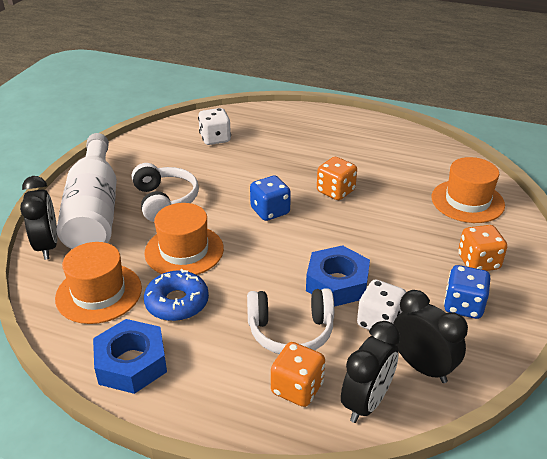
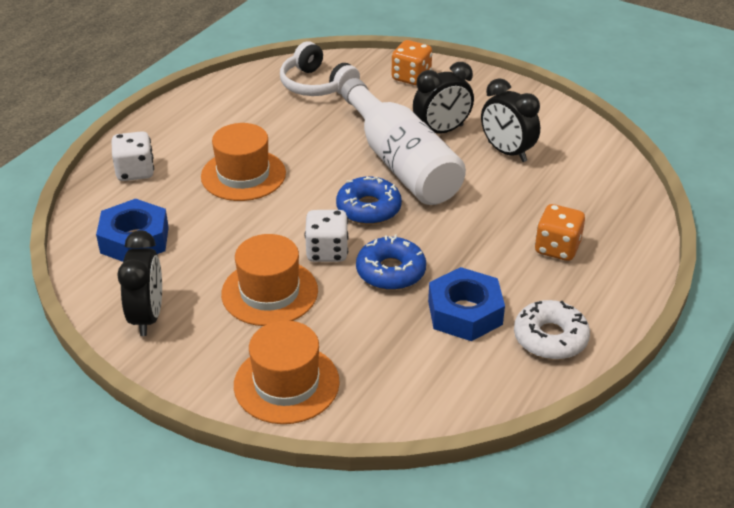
blue dice: [250,176,291,221] [444,265,491,319] = 2 -> none = 0
blue donut: [144,269,209,321] = 1 -> [336,176,402,225] [356,235,426,290] = 2
orange dice: [271,342,325,407] [317,157,357,200] [458,225,507,271] = 3 -> [392,40,432,85] [535,204,585,261] = 2
white donut: none = 0 -> [514,300,590,360] = 1
white headphones: [132,163,199,222] [247,288,334,354] = 2 -> [280,42,360,96] = 1

